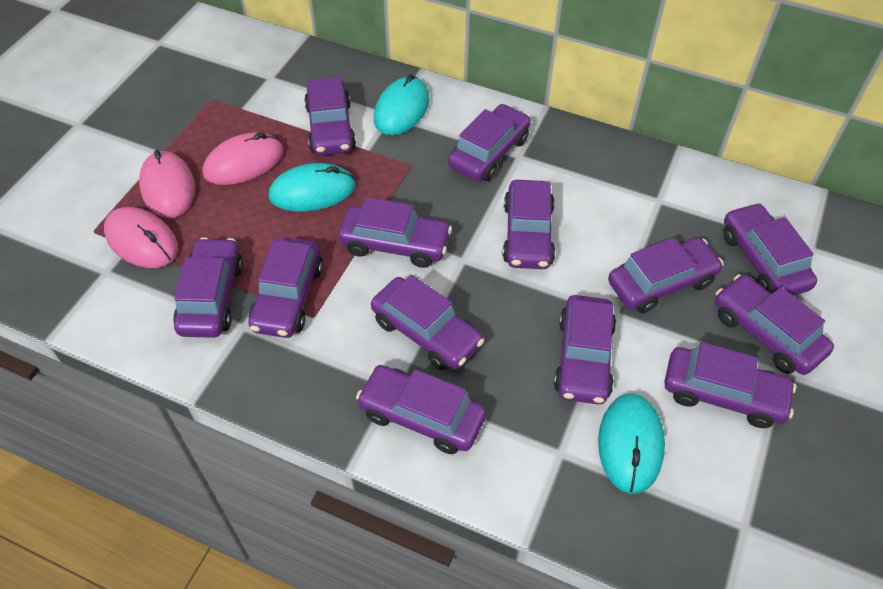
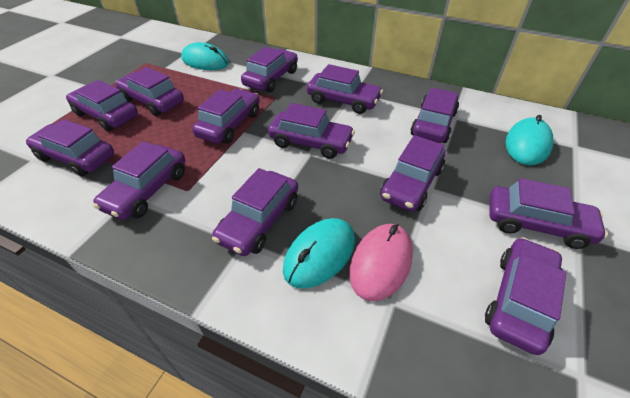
pink mouse: [104,207,178,268] [139,150,195,218] [203,132,284,185] = 3 -> [349,224,413,301] = 1

